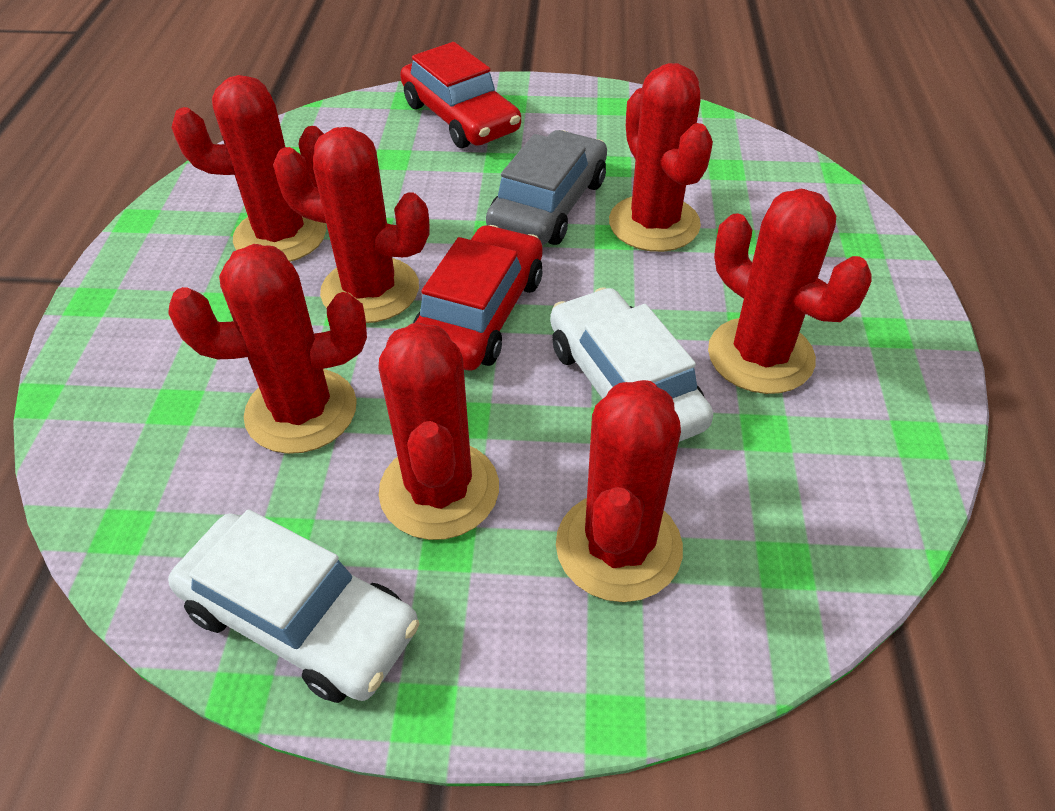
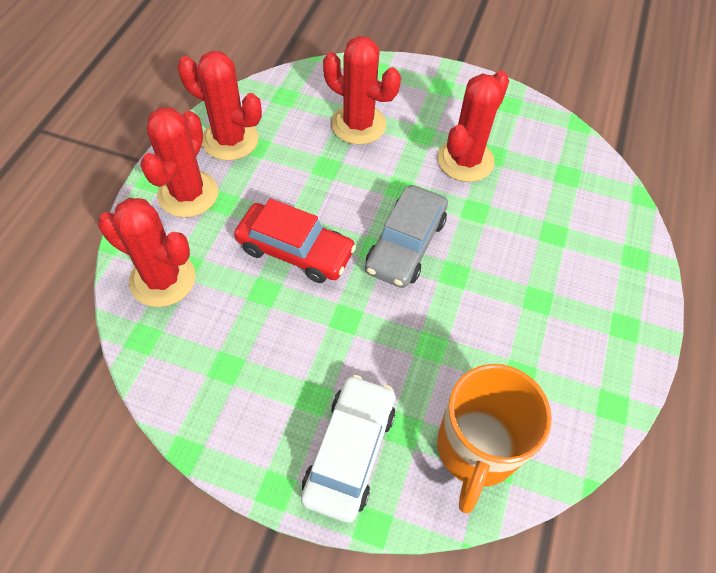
orange mug: none = 0 -> [437,364,552,513] = 1
red cactus: [168,244,367,454] [171,75,326,262] [273,127,429,323] [378,322,499,540] [556,380,683,602] [609,63,713,252] [708,189,871,394] = 7 -> [98,198,196,307] [140,107,218,218] [178,51,262,161] [323,36,401,145] [437,71,509,182] = 5
red car: [400,42,521,148] [413,225,543,371] = 2 -> [234,198,356,283] = 1
white car: [168,509,419,703] [550,287,713,442] = 2 -> [301,375,395,522] = 1

